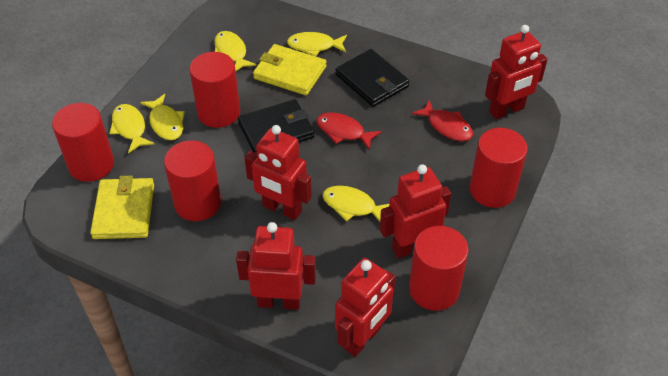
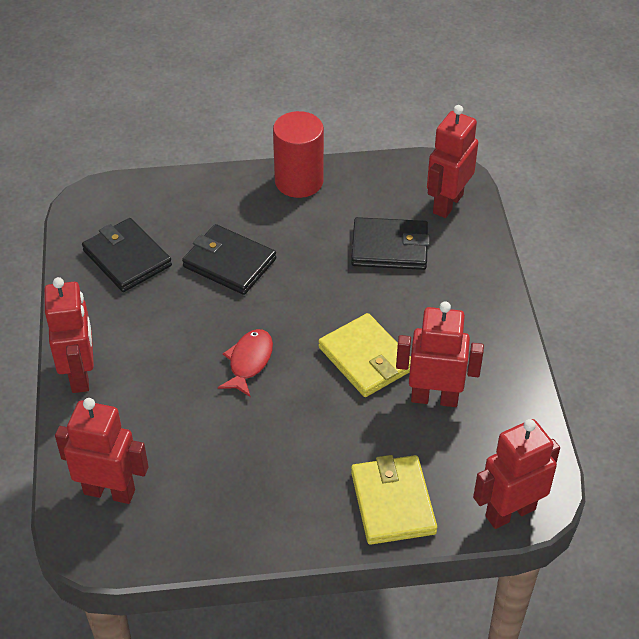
black wallet: [238,99,314,153] [335,49,409,107] = 2 -> [82,218,172,292] [182,224,276,295] [351,217,430,270] = 3
red cylinder: [52,103,114,182] [164,140,221,221] [189,52,240,128] [409,226,469,311] [470,128,528,208] = 5 -> [273,111,324,198] = 1
red fish: [316,112,382,150] [412,100,473,141] = 2 -> [218,329,273,397] = 1
yellow fish: [109,104,154,154] [140,94,185,140] [214,31,256,71] [287,32,347,56] [323,186,389,221] = 5 -> none = 0

